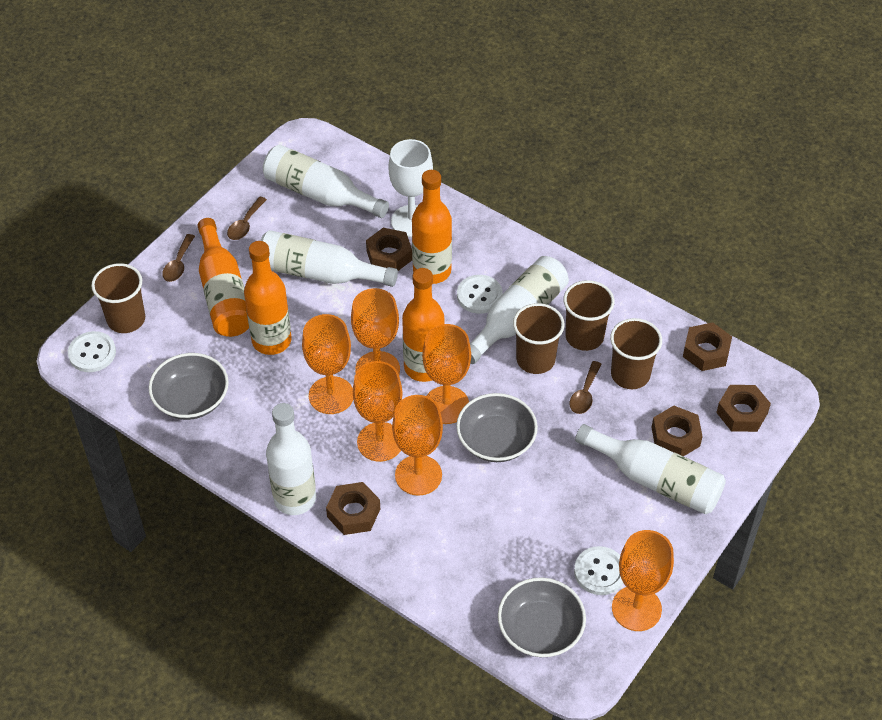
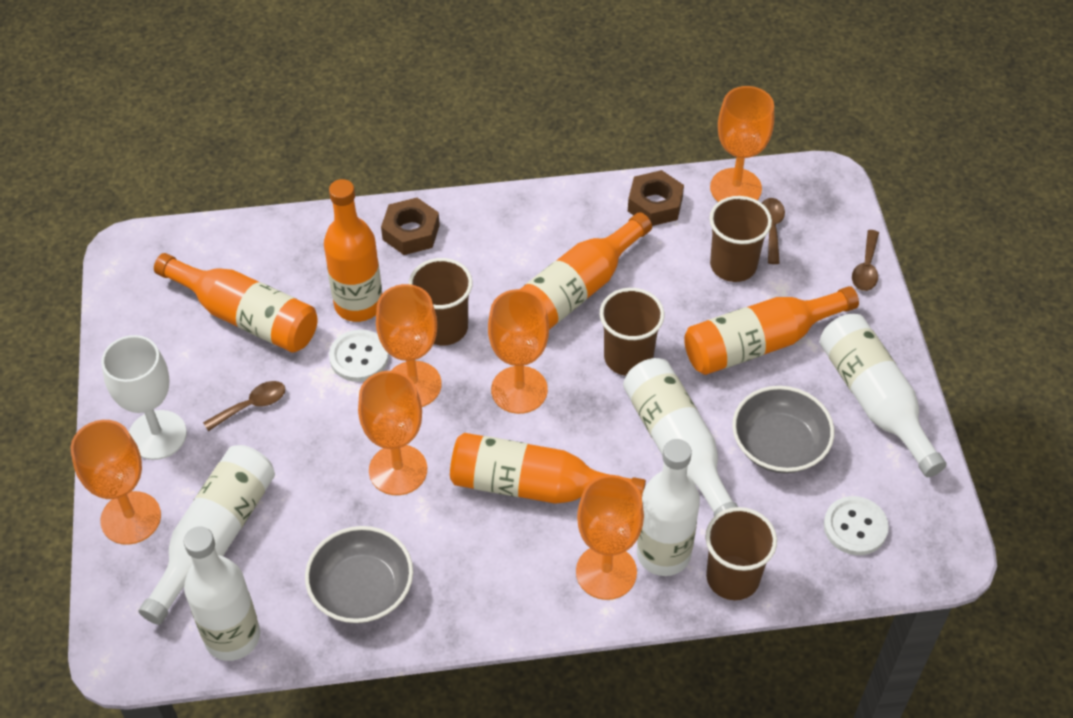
brown nut: [326,482,380,535] [366,228,412,271] [652,406,703,456] [683,322,732,371] [716,385,771,432] = 5 -> [381,198,440,255] [628,170,684,226] = 2
grey bowl: [148,353,229,420] [456,393,538,462] [498,577,586,657] = 3 -> [305,526,413,623] [732,386,834,473] = 2
orange bottle: [197,218,249,337] [244,241,292,355] [402,268,444,382] [412,170,452,284] = 4 -> [154,253,318,353] [324,179,382,322] [450,433,646,504] [521,212,652,329] [684,286,859,375] = 5
white button: [68,331,116,372] [457,275,503,314] [574,546,623,595] = 3 -> [329,329,389,382] [824,496,889,555] = 2

